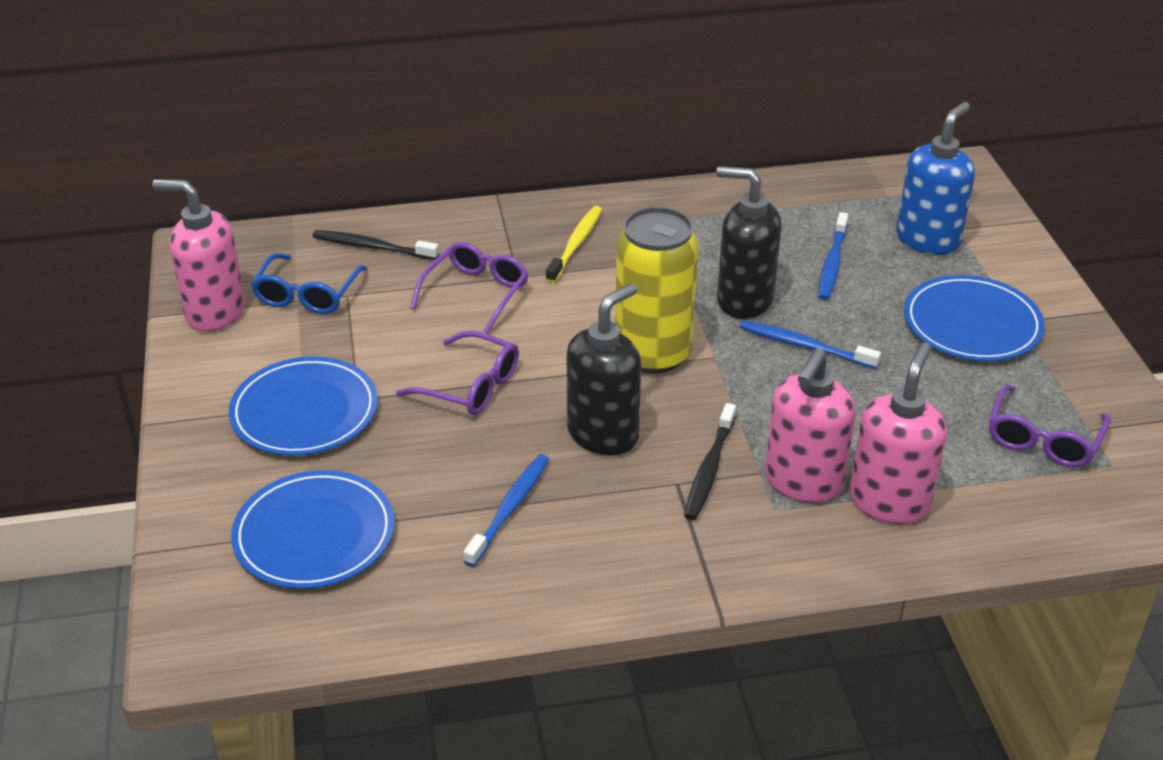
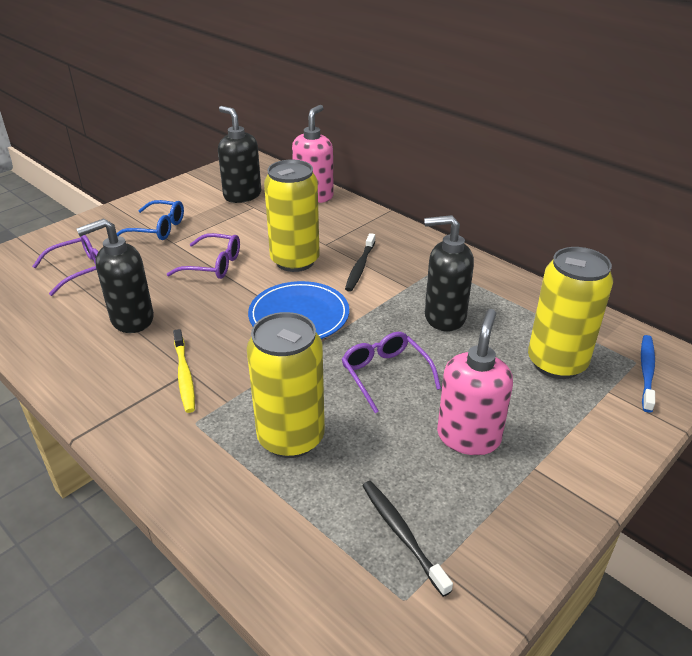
black soap dispenser: [567,283,641,456] [716,166,781,319] = 2 -> [77,218,154,333] [218,106,261,203] [424,215,474,332] = 3
blue plate: [229,356,378,456] [231,470,395,589] [904,275,1045,361] = 3 -> [248,281,349,339] = 1
blue soap dispenser: [896,102,975,255] = 1 -> none = 0
blue toothbrush: [463,454,549,567] [740,320,881,369] [818,212,848,300] = 3 -> [641,335,655,413] = 1
pink soap dispenser: [152,179,245,332] [765,348,855,503] [849,342,947,524] = 3 -> [292,105,334,203] [437,309,513,455] = 2
yellow can: [615,207,699,374] = 1 -> [247,312,325,458] [264,160,320,272] [528,247,613,379] = 3

